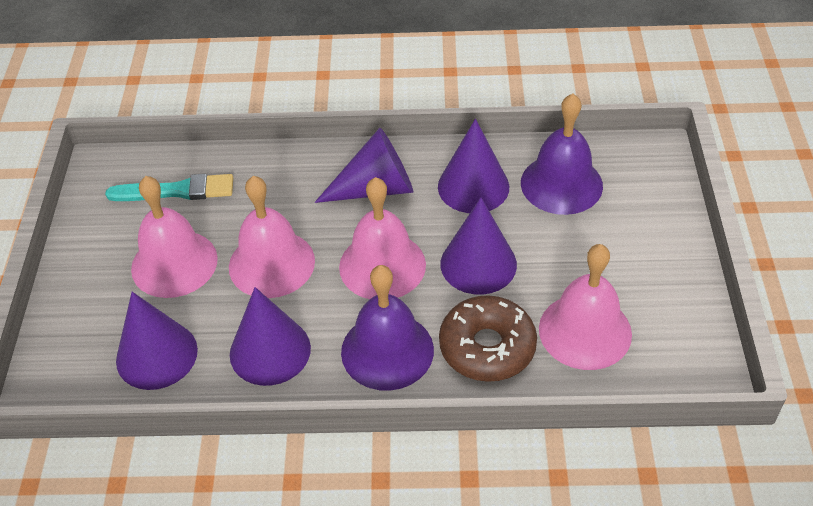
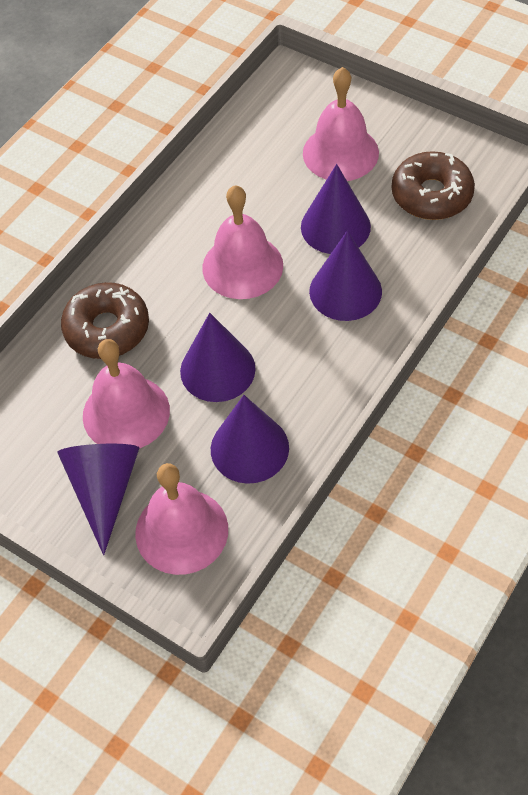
brown donut: [439,295,537,382] = 1 -> [61,282,149,359] [391,151,475,220] = 2
purple bell: [341,265,434,391] [521,94,603,215] = 2 -> none = 0
turquoise brush: [105,174,233,201] = 1 -> none = 0

